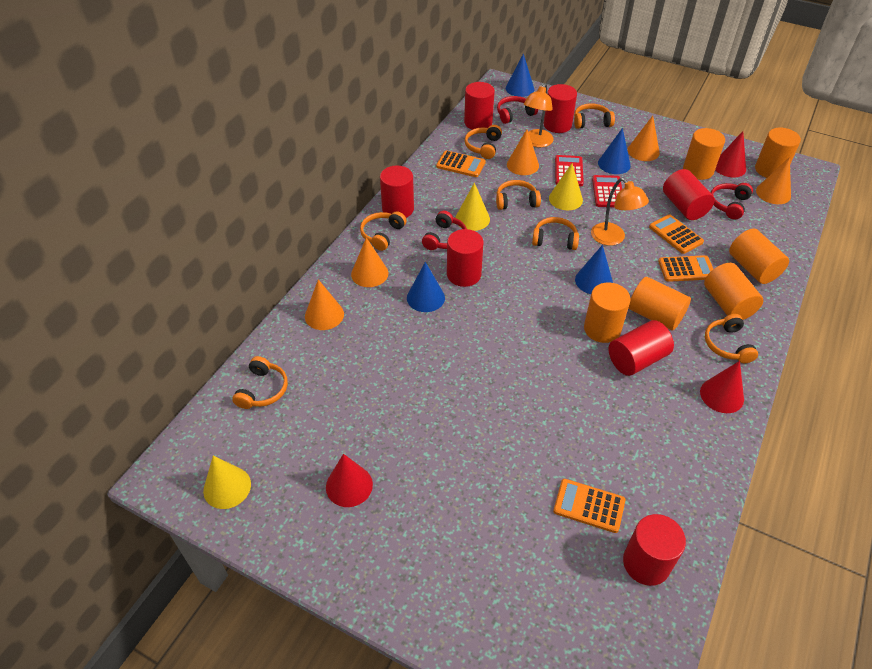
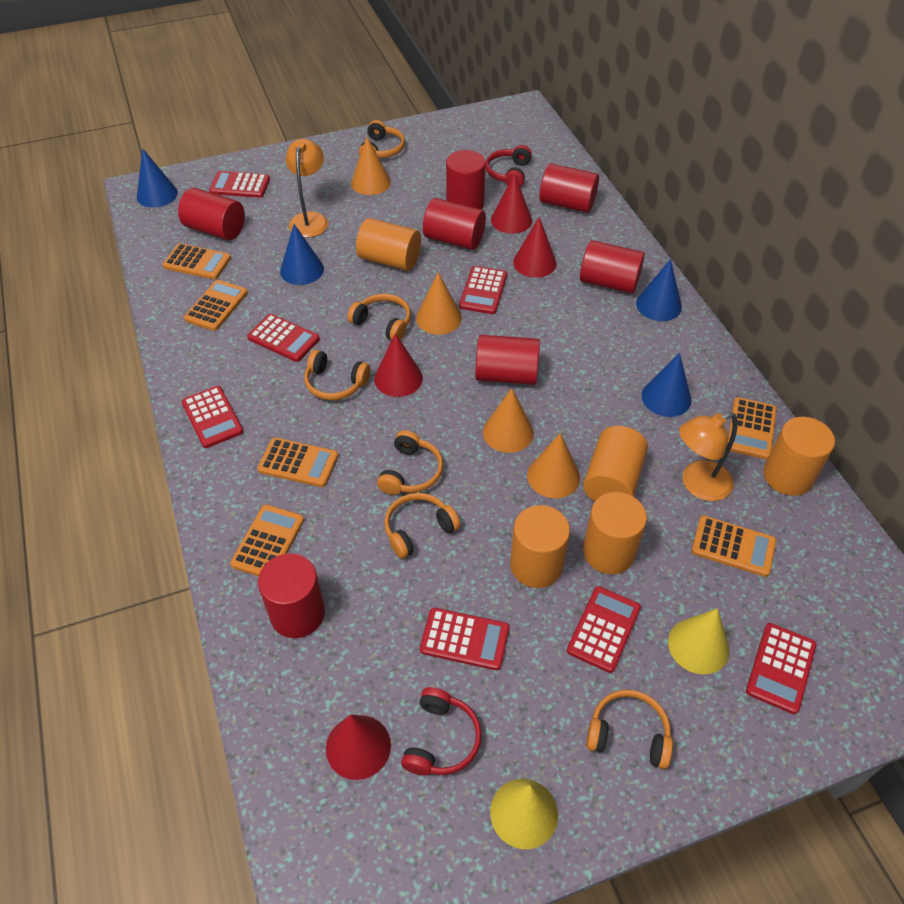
orange calculator: [436,150,486,177] [553,479,625,533] [649,214,704,254] [658,255,713,282] = 4 -> [163,243,231,280] [184,280,248,331] [230,505,304,576] [257,438,338,487] [691,516,776,577] [727,397,777,460] = 6
orange cone: [305,279,344,330] [351,237,388,287] [507,129,539,175] [628,116,660,161] [756,157,791,204] = 5 -> [351,137,391,195] [416,272,462,335] [483,388,534,453] [527,433,580,498] = 4
orange cylinder: [584,283,631,343] [629,277,691,331] [683,128,725,180] [704,263,763,320] [729,229,789,284] [755,128,801,178] = 6 -> [356,218,421,271] [510,505,570,588] [583,426,648,501] [583,492,647,574] [764,417,835,496] = 5
orange headphones: [232,356,288,409] [360,211,406,251] [465,125,502,159] [496,180,541,210] [532,217,579,250] [574,103,615,129] [705,314,758,363] = 7 -> [304,350,370,400] [347,294,411,340] [359,120,405,158] [377,430,443,495] [384,493,460,559] [586,689,673,769] = 6
red calculator: [555,155,584,186] [592,175,622,207] = 2 -> [181,386,243,448] [209,171,270,198] [247,314,320,362] [420,608,509,670] [459,266,507,314] [567,586,641,673] [746,623,816,714] = 7
red cone: [326,454,373,507] [700,361,744,413] [715,131,746,177] = 3 -> [326,715,391,780] [374,333,423,397] [491,174,532,234] [513,217,557,278] = 4
red headphones: [422,211,467,250] [497,96,538,124] [711,183,753,219] = 3 -> [401,687,482,775] [485,145,532,187] = 2
yellow cone: [203,456,251,509] [455,183,490,231] [549,163,583,210] = 3 -> [490,779,558,849] [668,608,729,674] = 2

